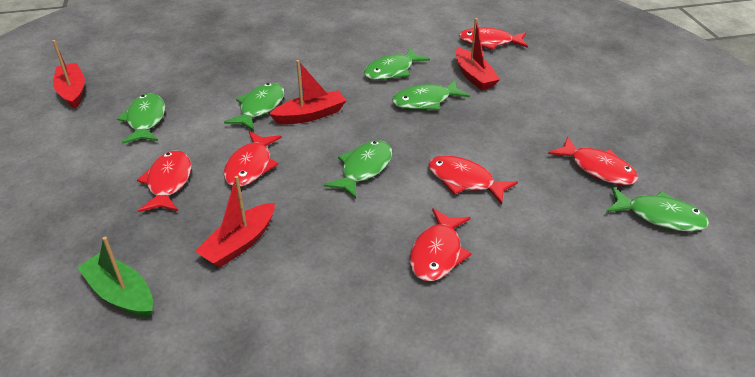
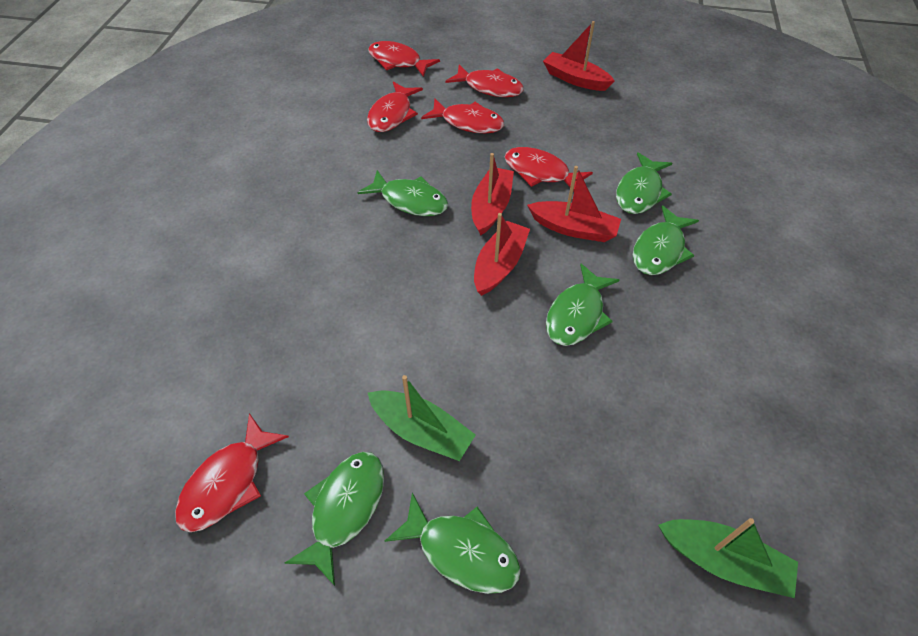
green boat: [77,237,153,318] = 1 -> [368,375,476,461] [658,518,798,598] = 2

